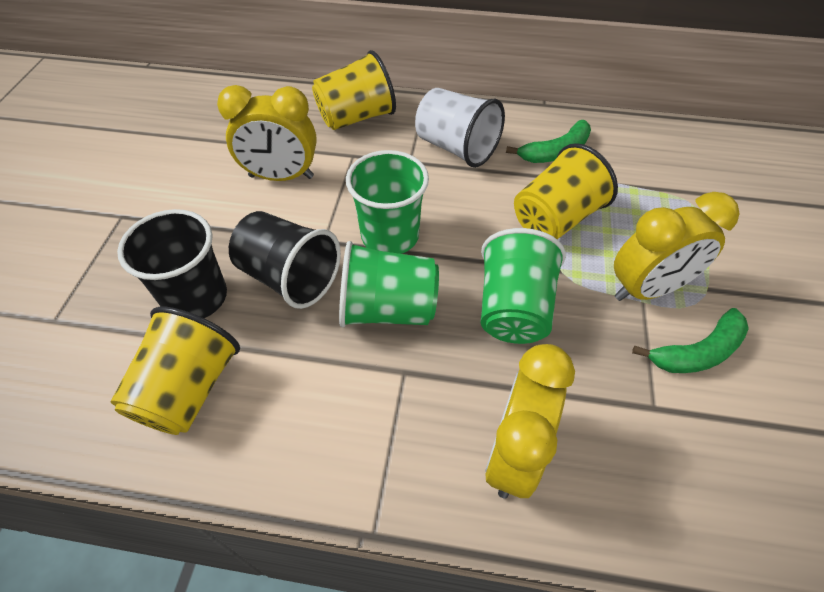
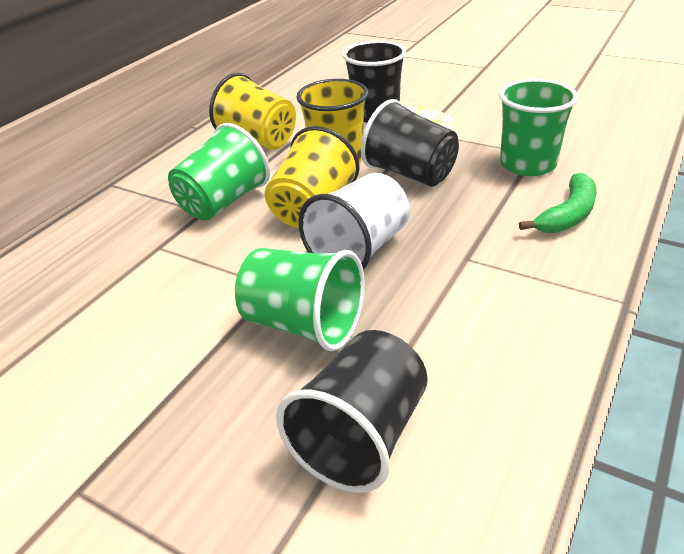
black cup: [117,209,227,318] [229,211,341,309] = 2 -> [276,330,428,493] [342,41,406,123] [361,99,459,187] = 3
green banana: [506,120,591,163] [632,308,749,373] = 2 -> [519,173,597,233] = 1
yellow clock: [217,85,317,181] [485,344,575,499] [614,192,739,301] = 3 -> none = 0

